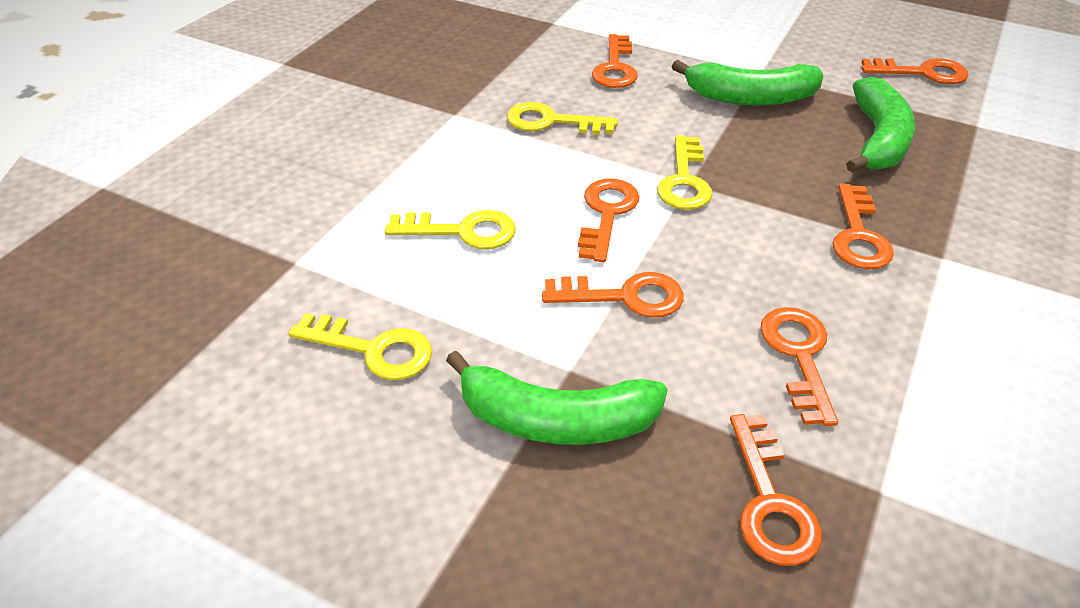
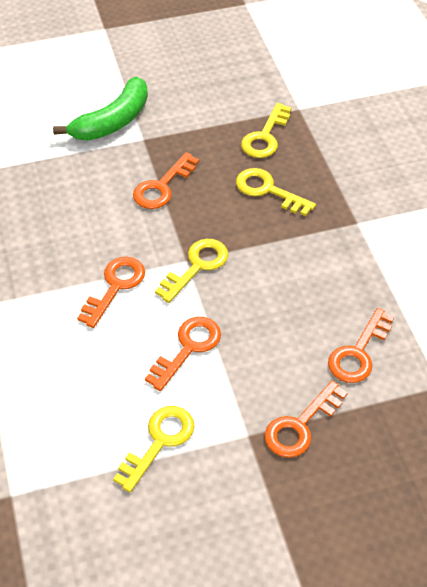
green banana: [446,350,668,445] [672,60,823,106] [846,77,915,172] = 3 -> [53,76,148,141] = 1
orange key: [542,272,684,318] [578,179,639,262] [592,34,638,88] [730,414,822,566] [760,307,838,426] [832,183,894,269] [861,58,969,84] = 7 -> [77,257,145,328] [133,152,199,209] [145,317,221,391] [265,381,347,458] [328,308,394,383] = 5

